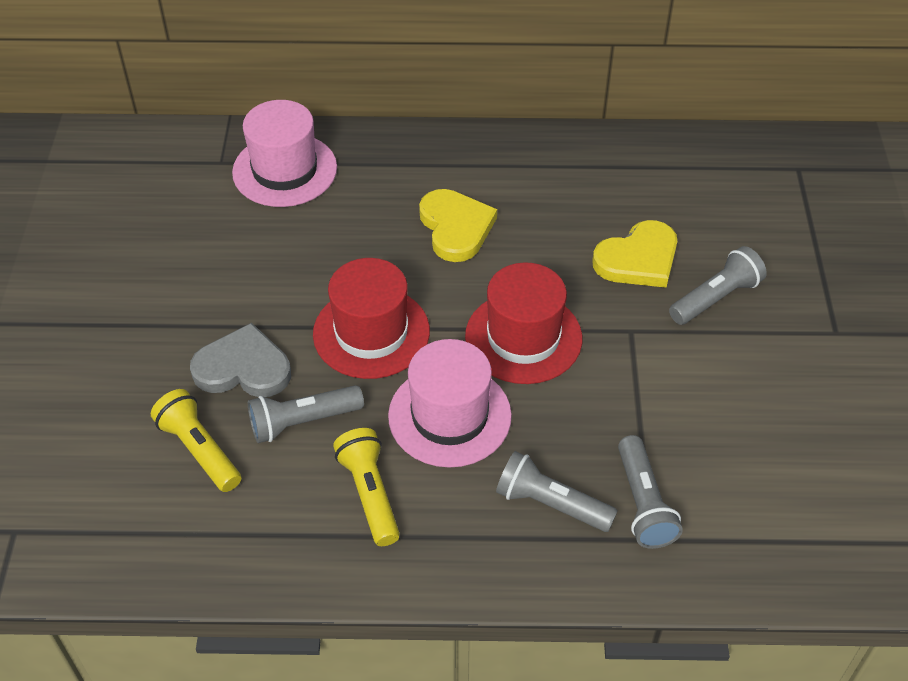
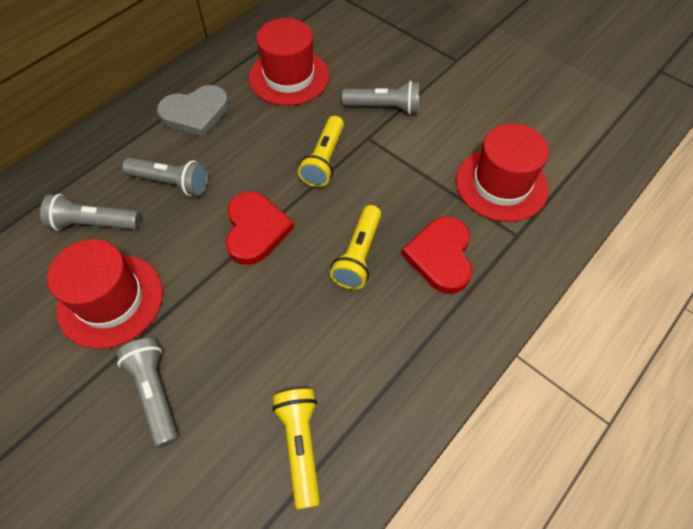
pink hat: [232,100,337,207] [388,339,512,468] = 2 -> none = 0
red hat: [313,258,430,379] [465,262,582,384] = 2 -> [47,239,163,349] [249,18,329,106] [456,123,549,222] = 3
red heart: none = 0 -> [226,191,294,265] [402,216,472,294] = 2
yellow flashlight: [151,389,241,492] [333,428,400,546] = 2 -> [272,389,320,510] [298,116,344,187] [330,205,381,290] = 3
yellow heart: [419,189,497,262] [592,220,677,288] = 2 -> none = 0

